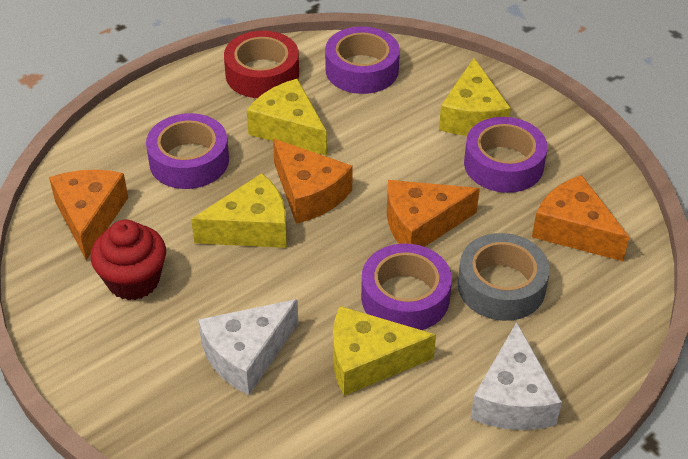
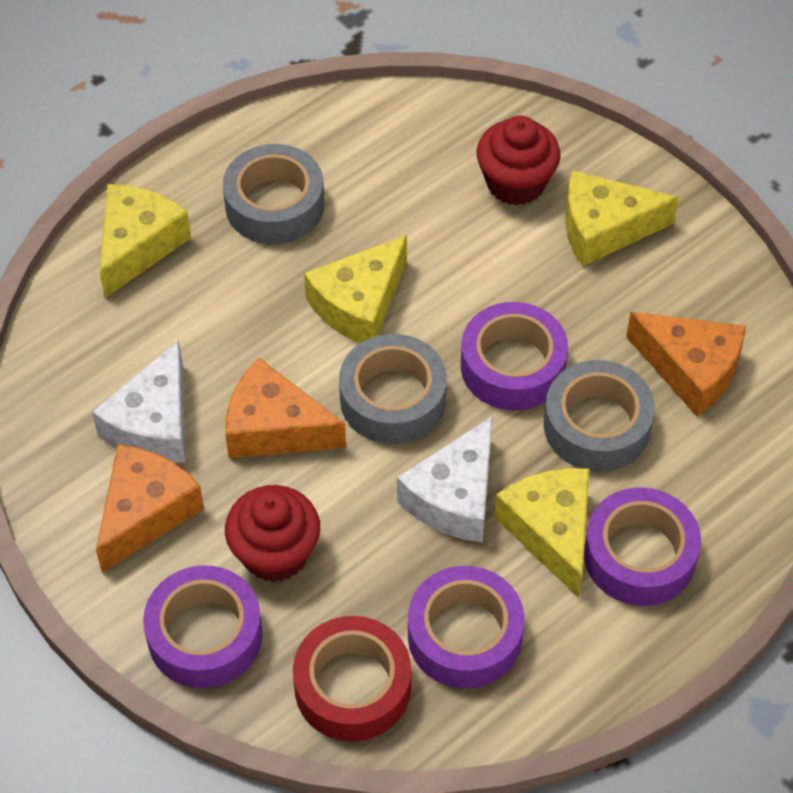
grey tape: [458,233,550,321] = 1 -> [223,144,324,244] [339,334,447,444] [544,360,655,472] = 3
orange cheese: [49,170,128,260] [273,139,353,224] [387,180,480,247] [532,175,630,261] = 4 -> [96,444,204,572] [225,358,346,458] [626,312,746,416] = 3
red cupcake: [91,220,166,300] = 1 -> [225,485,320,582] [477,116,561,206] = 2

